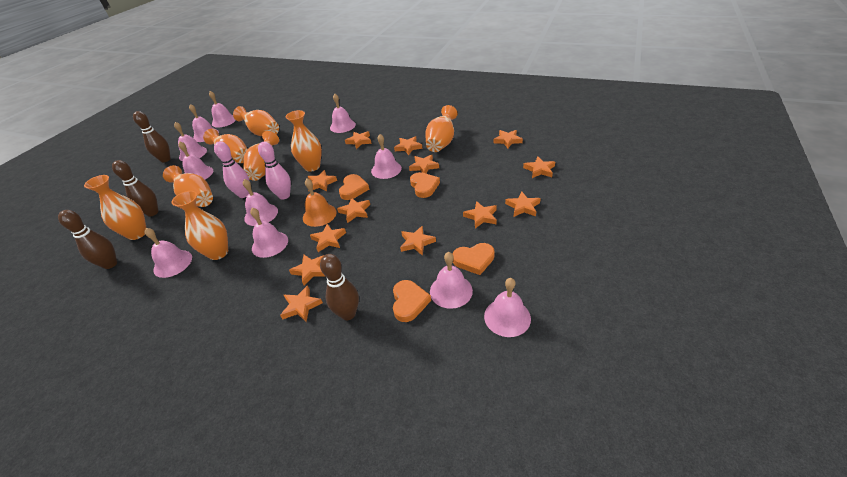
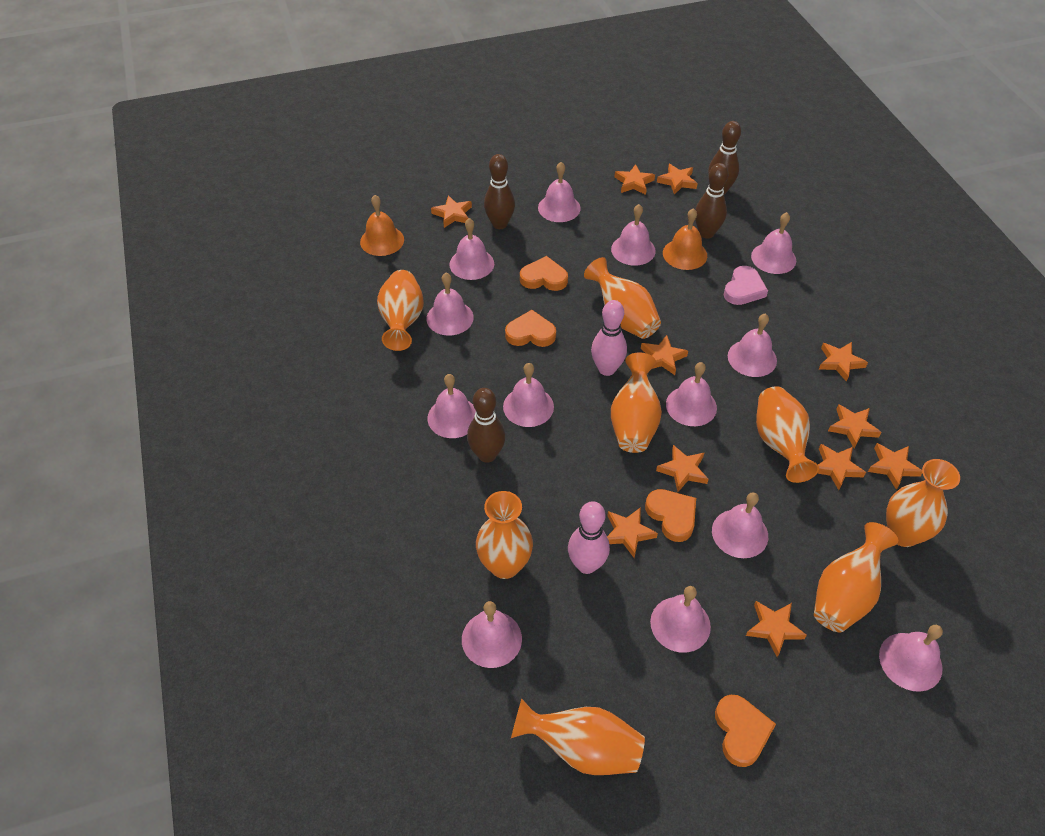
orange bell: [303,179,337,227] = 1 -> [360,195,404,256] [663,208,707,270] = 2
orange star: [280,285,323,322] [289,255,325,286] [308,170,337,191] [310,224,346,252] [337,197,370,223] [345,131,372,149] [394,136,423,155] [400,226,436,256] [409,155,439,173] [463,201,497,228] [493,130,523,148] [505,192,541,217] [523,157,555,178] = 13 -> [431,195,472,228] [607,507,658,558] [615,164,655,195] [641,335,688,375] [656,445,709,492] [657,164,698,195] [746,601,807,657] [817,444,866,490] [819,342,868,382] [828,404,882,449] [868,443,922,490] = 11
pink bell: [145,228,192,278] [174,122,207,161] [179,141,213,179] [189,104,219,142] [209,91,236,128] [243,179,278,226] [250,208,288,258] [330,94,356,133] [371,134,402,179] [430,252,473,309] [484,278,531,337] = 11 -> [427,273,474,336] [428,374,476,438] [449,218,494,280] [462,601,522,668] [503,363,554,427] [538,162,581,222] [611,204,656,266] [650,586,711,653] [666,362,717,426] [712,492,768,558] [728,313,777,377] [751,212,796,274] [879,625,943,692] = 13
pink heart: none = 0 -> [724,266,768,305] = 1

